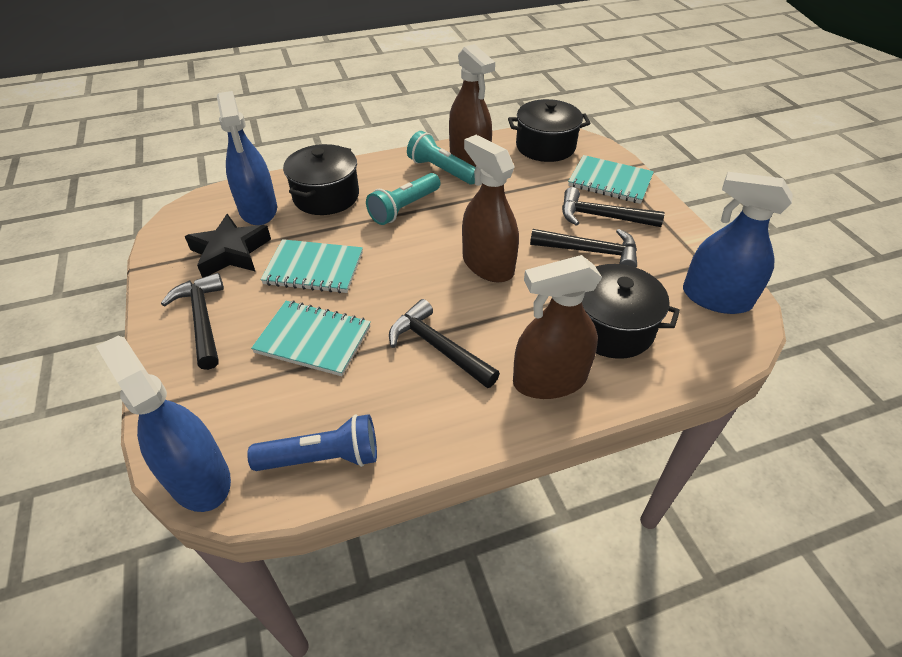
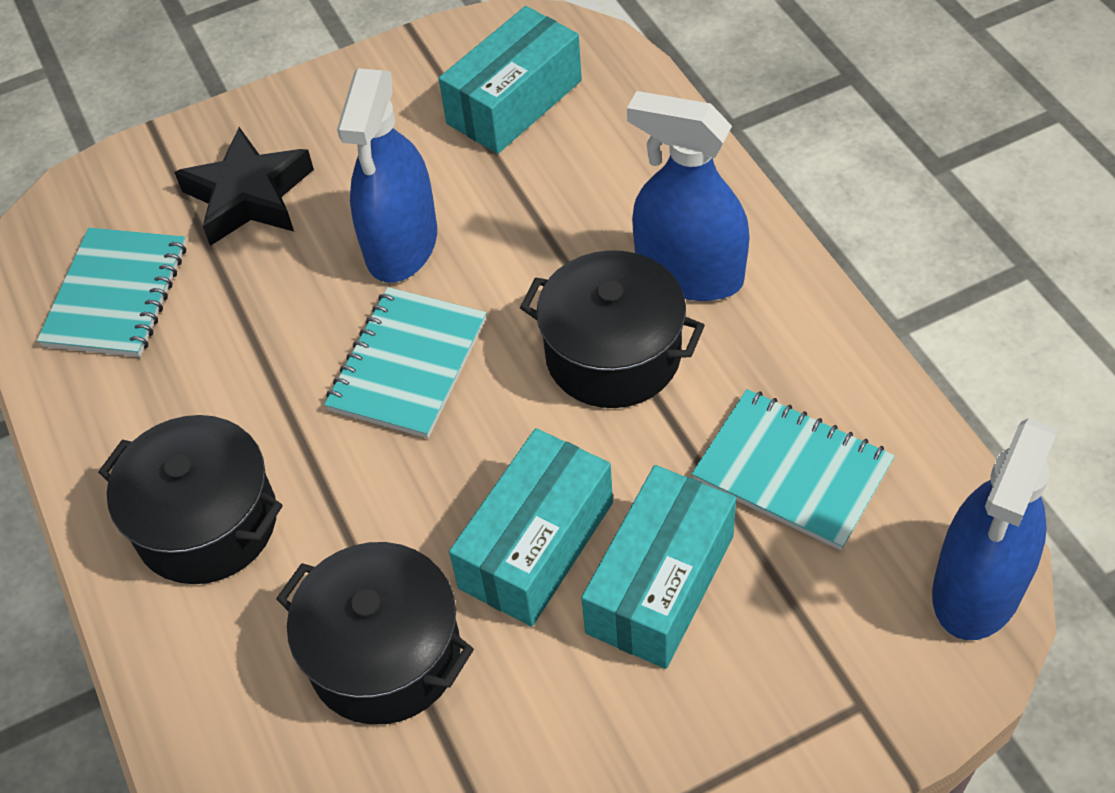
black hammer: [161,273,224,370] [389,299,500,388] [530,229,637,268] [562,187,665,227] = 4 -> none = 0
blue flashlight: [247,414,377,471] = 1 -> none = 0
brown spray bottle: [449,44,495,167] [462,135,519,283] [513,255,602,399] = 3 -> none = 0
turquoise box: none = 0 -> [439,6,582,154] [449,428,613,627] [581,465,736,669] = 3
turquoise flashlight: [366,173,441,225] [407,131,476,184] = 2 -> none = 0

